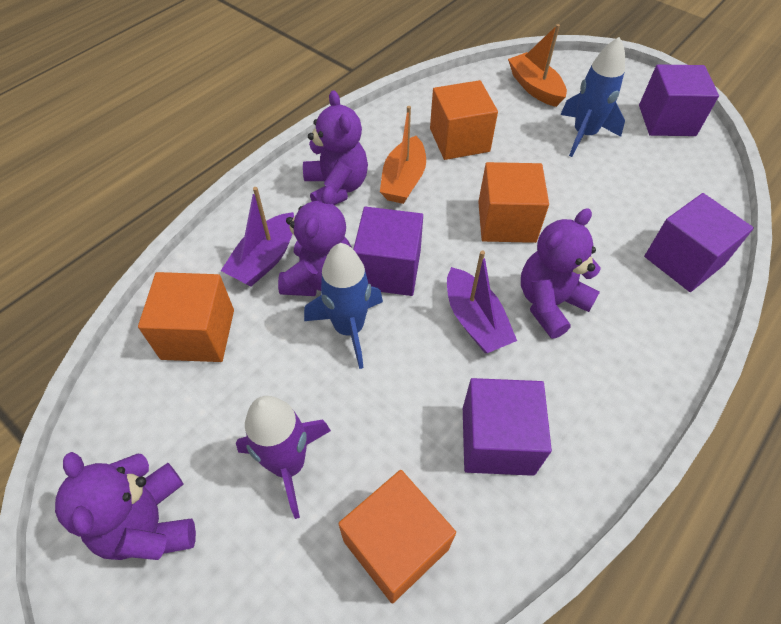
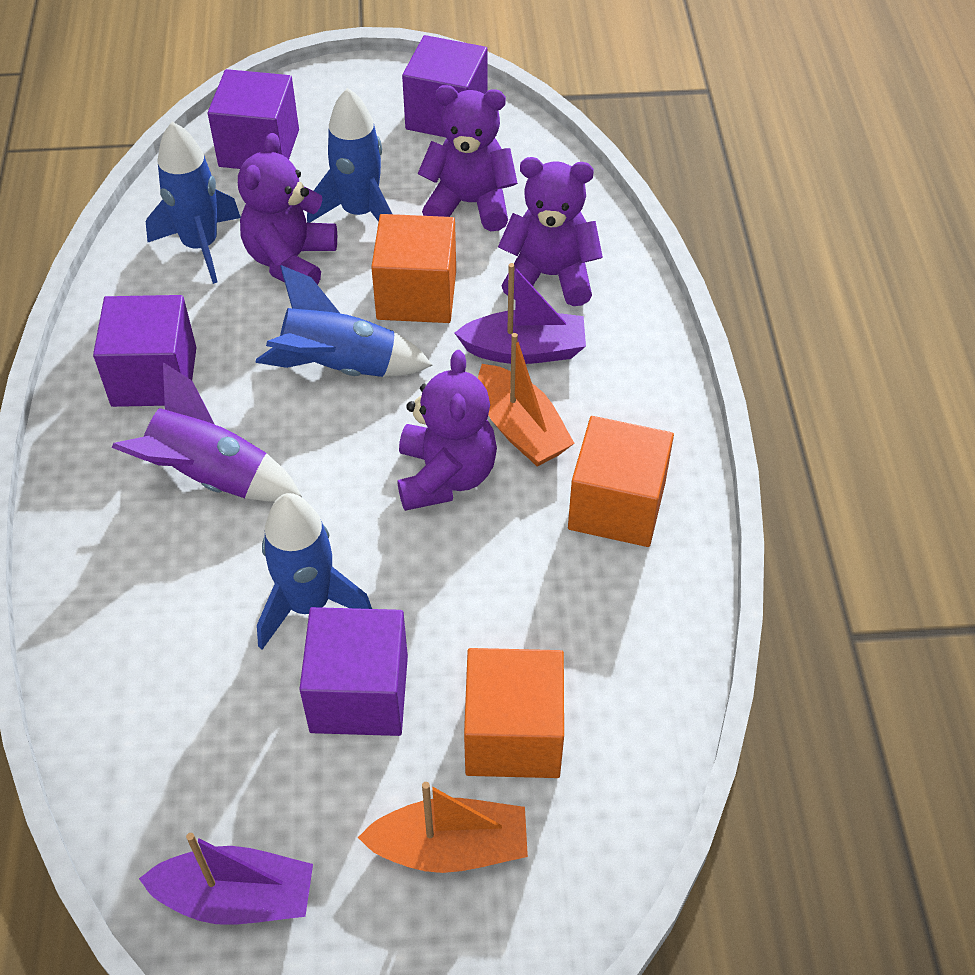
blue rocket: [304,243,383,369] [560,37,625,157] = 2 -> [146,122,241,284] [255,265,433,377] [257,493,372,650] [307,88,392,223] = 4
orange cube: [138,272,234,362] [338,470,456,603] [430,80,498,160] [478,162,549,243] = 4 -> [371,214,456,323] [464,648,564,778] [568,416,674,547] = 3

